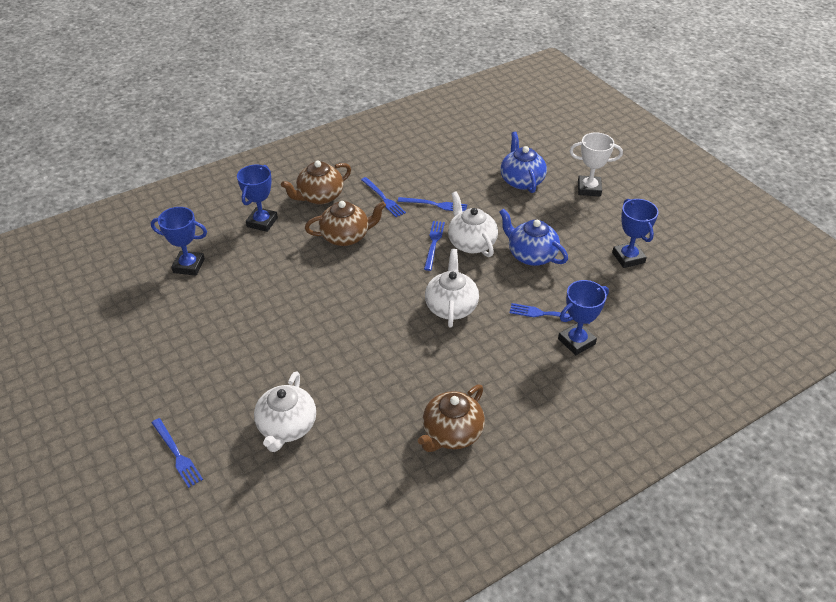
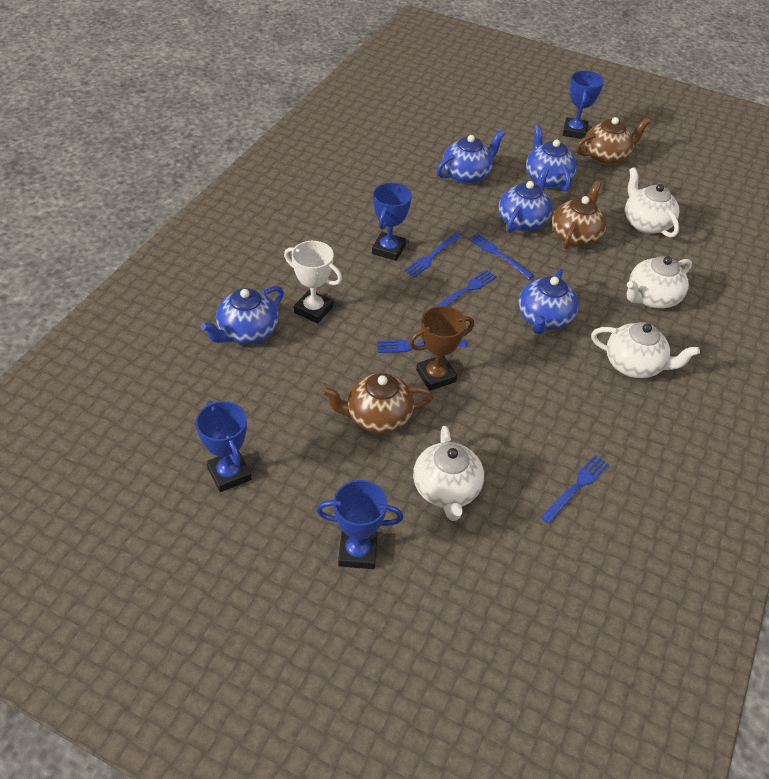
blue teapot: [499,208,568,266] [500,132,547,193] = 2 -> [201,286,284,344] [437,130,505,184] [499,167,552,233] [518,269,579,334] [526,125,577,191] = 5
brown trophy: none = 0 -> [409,306,474,391] = 1
white teapot: [254,371,316,452] [425,249,479,328] [448,191,498,257] = 3 -> [413,426,484,521] [591,322,700,378] [625,167,679,238] [627,256,692,308] = 4

